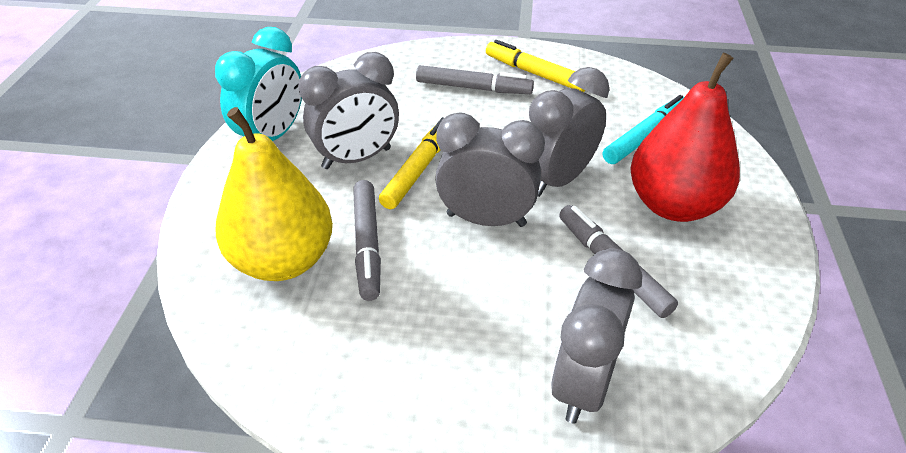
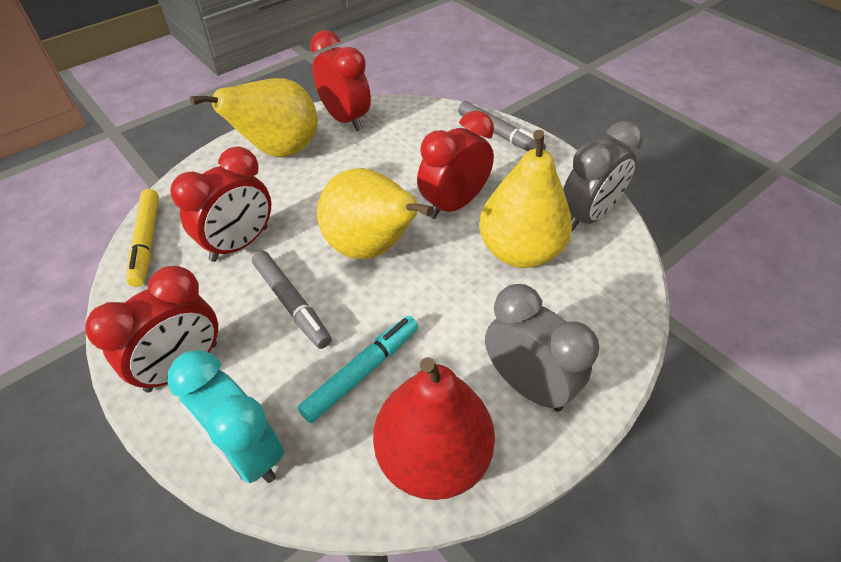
grey clock: [298,52,399,169] [435,112,545,227] [529,67,610,197] [551,248,642,424] = 4 -> [485,284,599,412] [563,121,643,231] = 2
grey marker: [353,180,381,301] [416,65,534,94] [559,205,678,318] = 3 -> [252,251,332,349] [458,101,546,151] = 2
red clock: none = 0 -> [85,266,218,393] [170,147,271,262] [310,30,371,131] [417,110,494,219] = 4
yellow marker: [379,117,444,209] [486,40,586,92] = 2 -> [126,189,159,287] = 1
yellow pear: [215,107,333,281] = 1 -> [190,78,318,157] [317,168,434,259] [479,130,572,268] = 3

